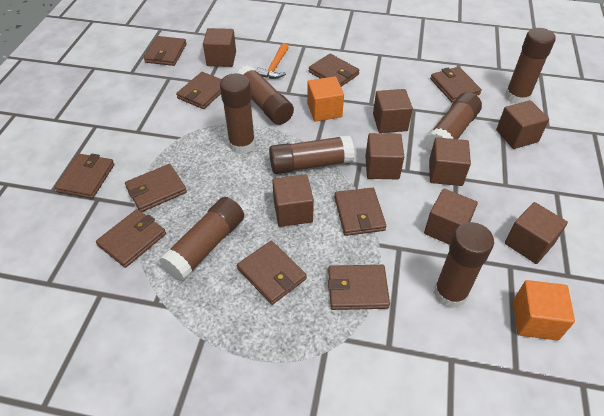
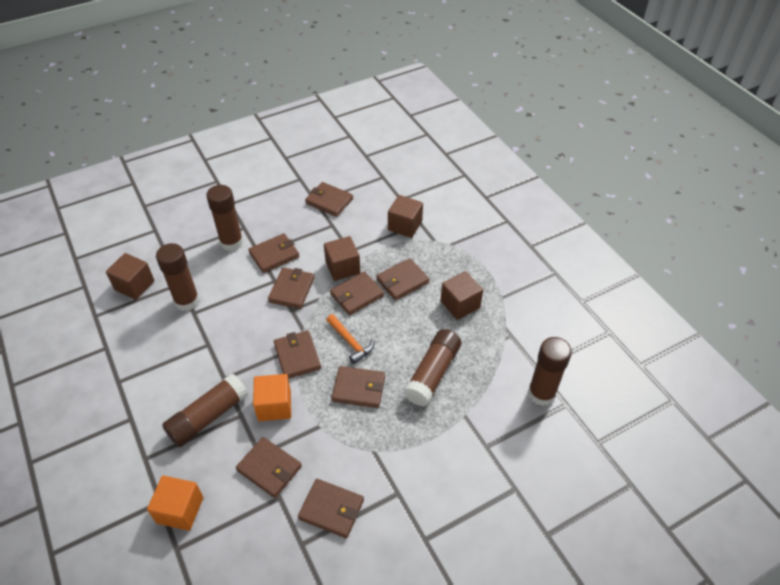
brown cube: [203,28,236,67] [272,174,314,227] [365,133,404,179] [373,89,413,133] [424,189,478,245] [429,137,471,186] [496,100,549,149] [505,202,568,264] = 8 -> [106,253,154,300] [324,236,360,281] [388,195,423,238] [440,271,483,320] = 4
brown glue stick: [159,197,244,281] [220,73,255,154] [237,65,294,125] [269,135,354,174] [425,92,482,151] [434,222,494,308] [505,28,556,104] = 7 -> [156,243,200,311] [162,373,248,447] [206,185,243,251] [404,329,461,406] [528,337,572,406] = 5
brown wallet: [55,154,115,199] [96,209,166,268] [125,164,187,212] [144,36,187,66] [176,72,222,109] [237,241,307,305] [309,54,360,87] [328,265,390,310] [334,187,386,236] [430,67,482,103] = 10 -> [236,437,302,498] [248,233,300,273] [268,267,315,309] [274,331,321,379] [298,479,364,538] [305,182,353,217] [330,271,384,315] [332,366,385,408] [376,258,430,301] = 9

